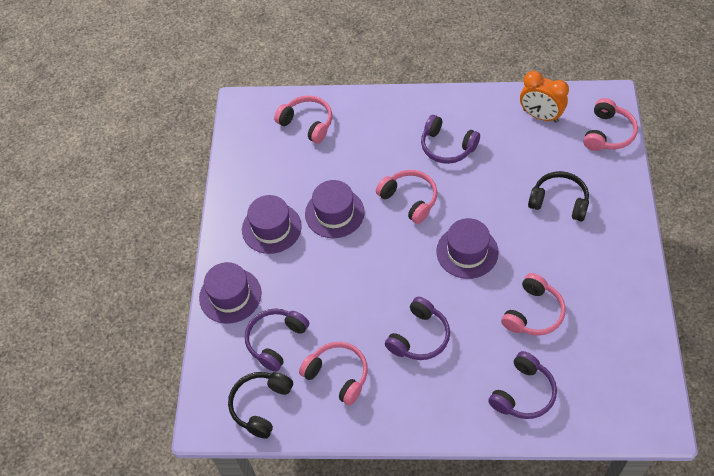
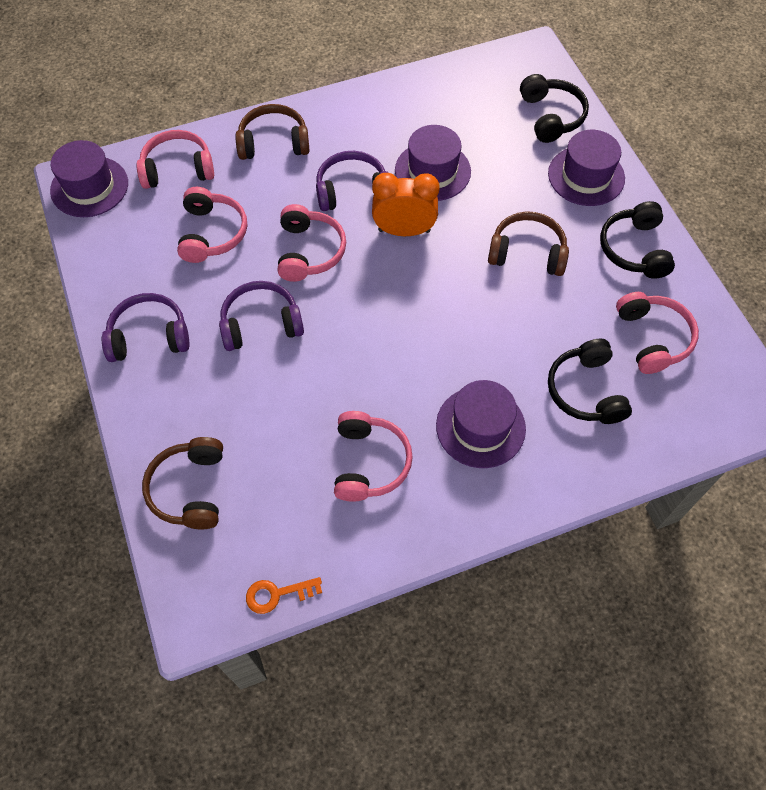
black headphones: [228,372,293,439] [528,171,589,221] = 2 -> [520,74,589,143] [548,339,632,424] [600,201,675,279] = 3
brown headphones: none = 0 -> [142,437,223,529] [235,104,310,160] [488,211,569,276] = 3
orange key: none = 0 -> [246,577,322,614] = 1
purple headphones: [245,308,309,372] [385,297,450,360] [421,115,480,164] [488,351,557,419] = 4 -> [102,293,189,362] [219,281,304,351] [316,151,388,211] = 3

